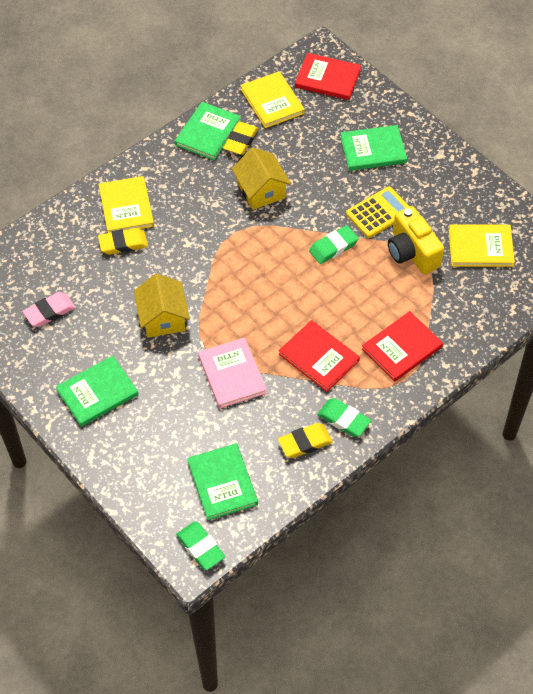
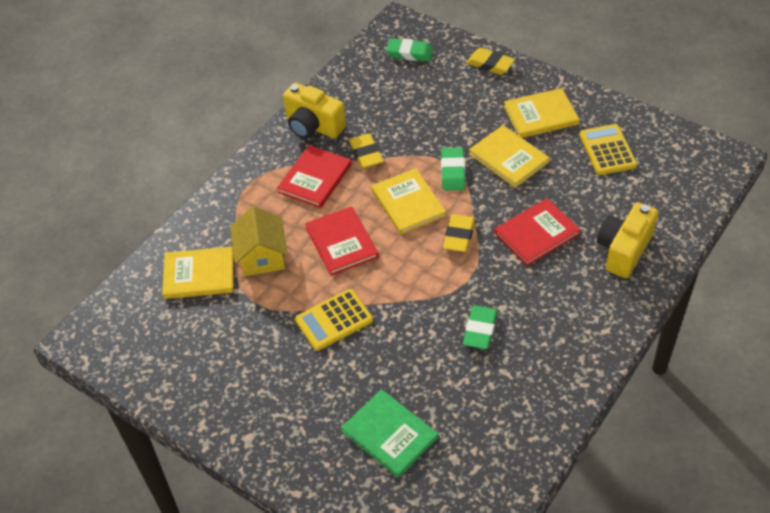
green book: [56,356,139,427] [175,102,241,160] [187,443,258,520] [340,125,407,171] = 4 -> [341,389,438,478] = 1
pink book: [198,337,267,408] = 1 -> none = 0
pink eraser: [23,292,76,327] = 1 -> none = 0
yellow book: [99,176,154,233] [241,71,305,128] [449,224,515,267] = 3 -> [162,247,234,299] [371,168,446,235] [469,125,549,188] [504,88,579,138] = 4
yellow calculator: [346,187,410,238] = 1 -> [295,289,373,351] [579,124,637,175] = 2
yellow camera: [388,206,444,274] = 1 -> [283,83,346,139] [597,202,658,278] = 2
yellow house: [134,273,190,338] [232,147,291,210] = 2 -> [230,206,288,276] = 1

